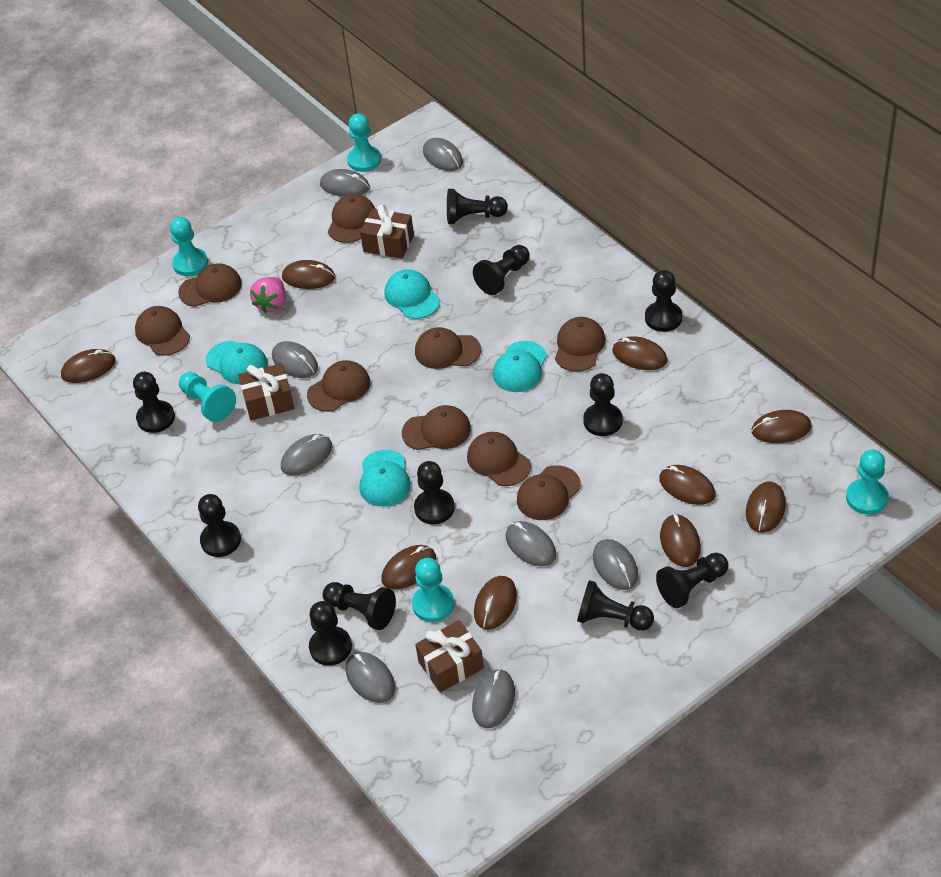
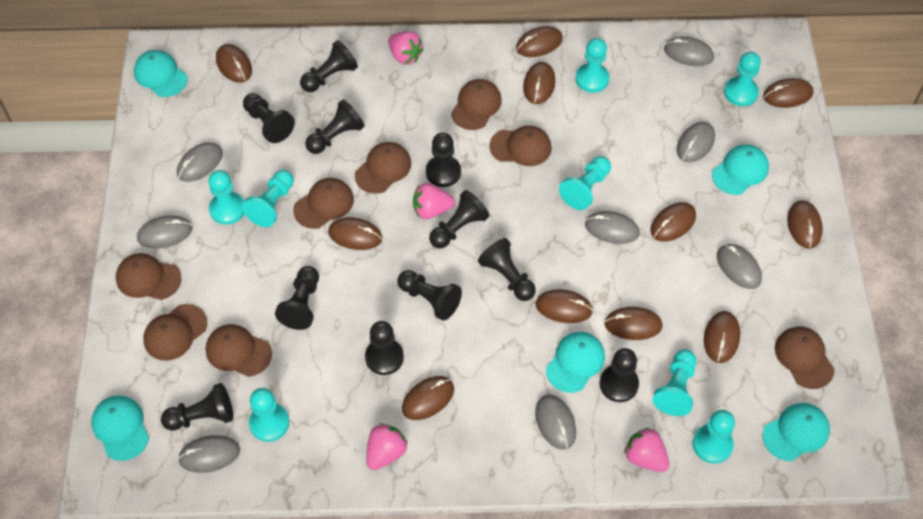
brown cap: [135,306,190,356] [178,263,242,307] [307,360,370,412] [328,194,375,243] [402,405,471,450] [415,327,481,369] [467,432,531,486] [517,465,581,520] [555,317,605,371] = 9 -> [116,253,181,300] [143,304,207,361] [206,324,272,377] [293,178,354,229] [355,142,411,194] [451,79,502,130] [489,126,552,166] [775,327,835,389] = 8
brown gift: [238,363,294,421] [360,204,414,259] [415,620,484,693] = 3 -> none = 0
brown mouse: [61,349,116,383] [282,260,335,289] [381,545,436,589] [474,576,517,630] [612,336,668,370] [659,465,715,505] [660,514,701,567] [746,482,786,533] [751,410,812,443] = 9 -> [216,44,252,83] [328,217,382,250] [402,376,454,420] [516,26,563,57] [523,62,555,104] [536,289,593,323] [604,307,663,340] [650,202,696,242] [704,311,740,363] [763,78,814,108] [787,200,823,249] = 11
pink strawberry: [250,277,285,313] = 1 -> [367,423,408,470] [388,31,424,65] [413,183,455,219] [624,427,669,472] = 4
turquoise cap: [206,341,268,384] [360,450,411,507] [384,269,440,319] [493,341,547,392] = 4 -> [91,396,149,461] [134,50,188,97] [546,332,605,393] [712,144,769,195] [763,403,830,461] = 5
turquoise pawn: [170,217,208,276] [179,372,236,422] [347,114,381,172] [412,558,454,622] [846,450,888,514] = 5 -> [208,170,244,225] [242,170,294,227] [249,388,289,442] [559,156,611,210] [575,38,610,93] [653,349,696,416] [692,410,735,464] [724,52,761,106] = 8

